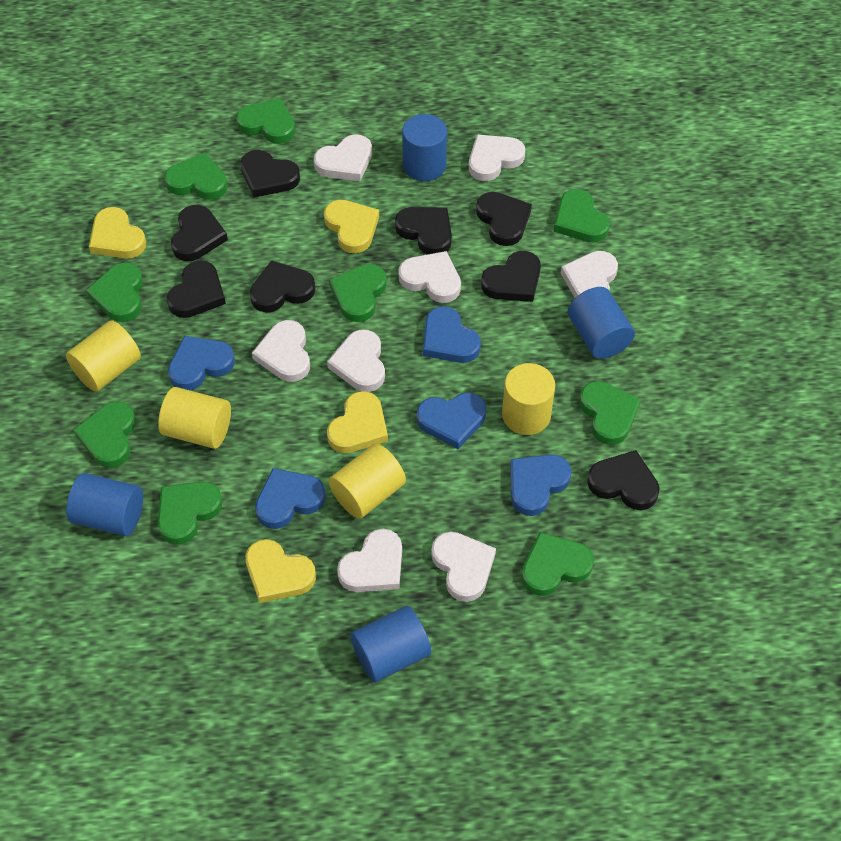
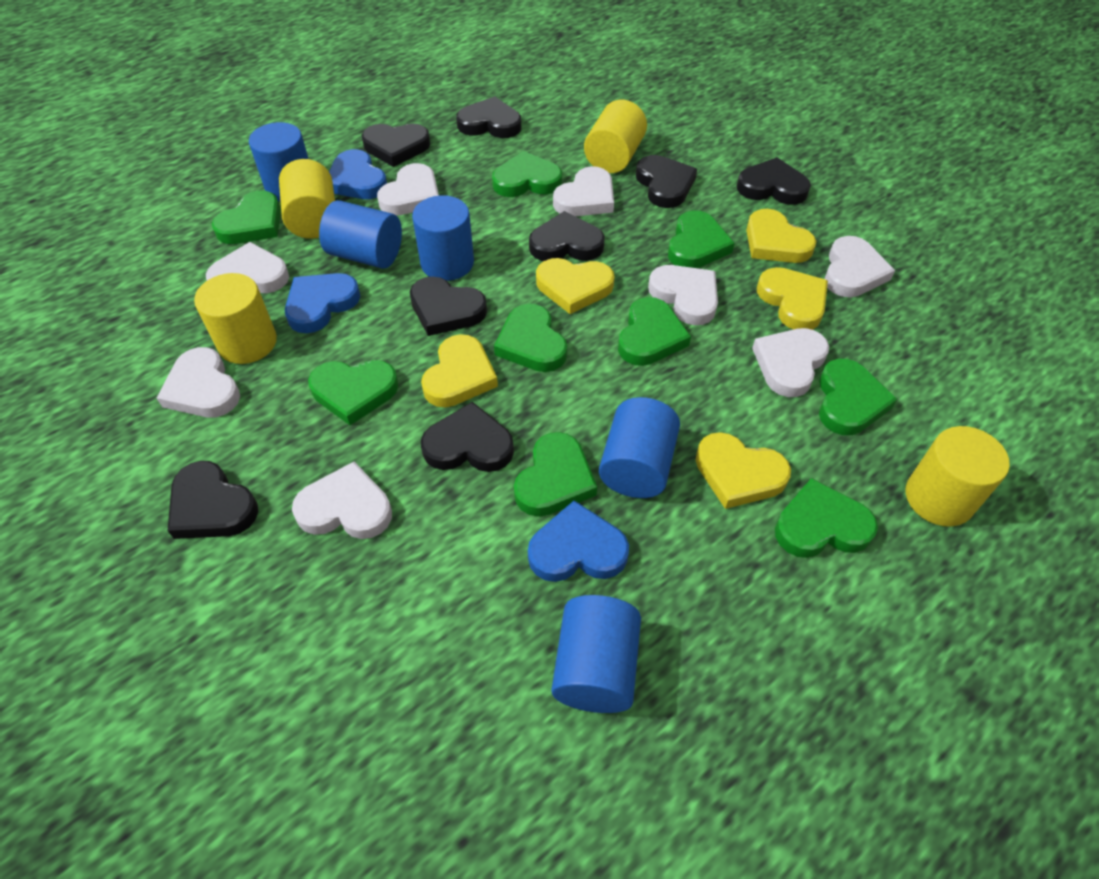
blue cylinder: [66,473,143,536] [351,606,431,682] [402,114,447,181] [568,287,635,359] = 4 -> [249,122,308,202] [319,200,402,269] [412,195,474,281] [552,595,641,713] [599,397,680,498] = 5
blue heart: [168,336,235,390] [255,468,326,529] [417,393,486,449] [423,306,481,363] [510,455,571,516] = 5 -> [285,273,360,333] [329,149,387,199] [528,501,629,582] = 3
yellow heart: [89,207,146,258] [245,539,316,603] [324,200,379,253] [327,391,388,453] = 4 -> [421,334,498,407] [536,258,615,314] [696,432,791,509] [746,209,816,263] [757,267,828,330] = 5

